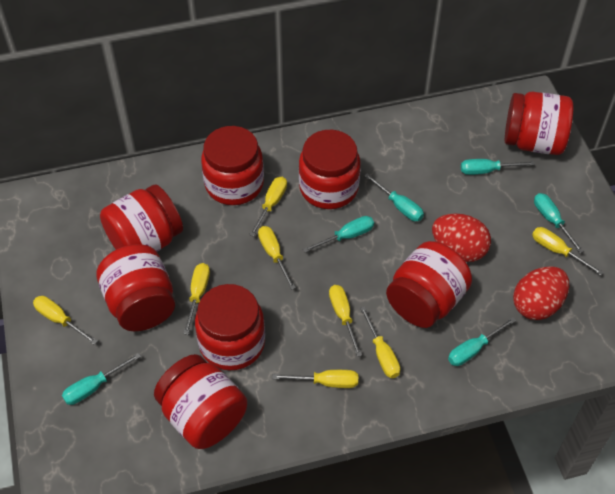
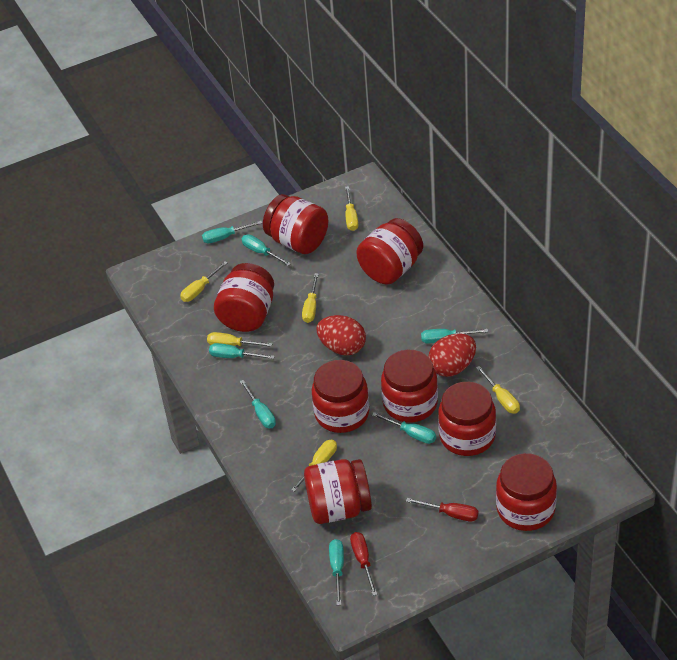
red screwdriver: none = 0 -> [350,532,377,596] [406,498,478,521] = 2
turquoise screwdriver: [62,353,141,405] [303,216,374,253] [364,173,424,221] [448,317,516,366] [461,159,535,175] [534,193,584,253] = 6 -> [202,221,262,243] [209,343,275,359] [240,380,276,428] [242,234,291,266] [329,539,344,605] [372,412,436,444] [421,329,488,343] = 7
yellow screwdriver: [33,296,98,345] [183,263,210,335] [249,177,287,237] [258,226,296,290] [272,370,358,388] [329,285,362,357] [360,306,400,378] [532,227,603,275] = 8 -> [180,261,228,302] [207,332,273,347] [291,440,337,492] [302,273,319,323] [345,186,358,231] [476,366,520,414] = 6

